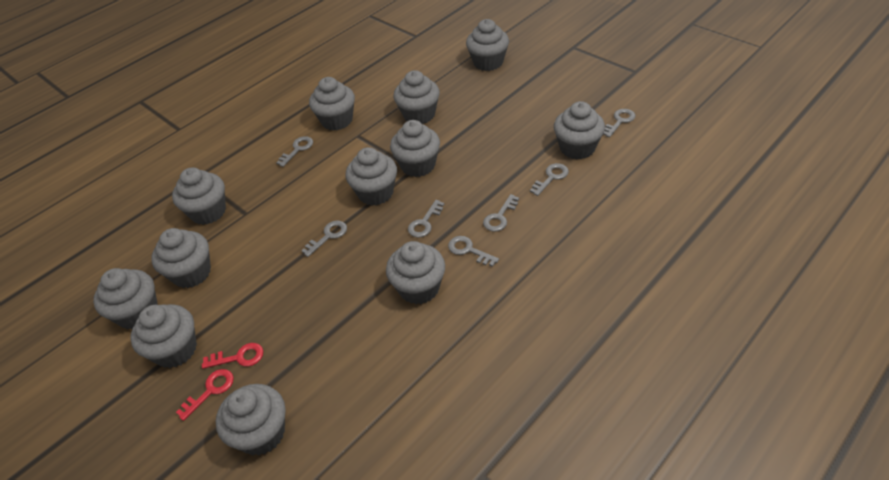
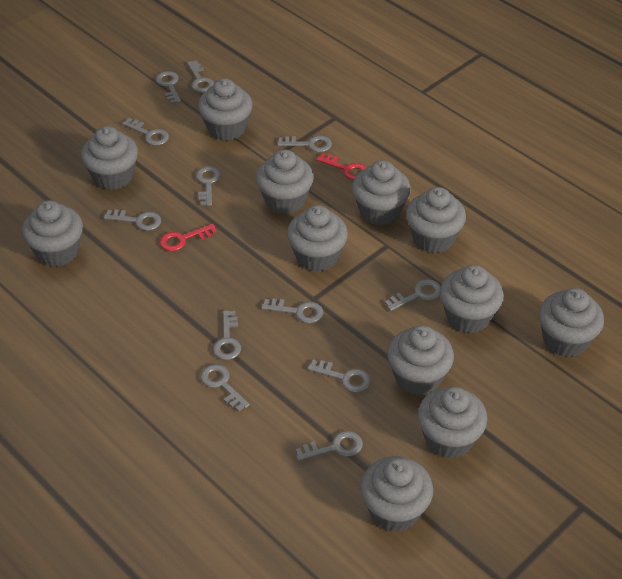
grey key: [276,136,313,167] [301,221,347,257] [408,200,444,238] [448,236,499,267] [483,194,519,232] [530,163,569,196] [603,109,636,137] = 7 -> [104,210,161,231] [122,118,169,146] [156,71,181,104] [187,60,214,93] [196,166,221,206] [201,364,250,411] [213,310,241,360] [261,299,323,323] [277,135,332,152] [296,431,363,461] [308,359,371,392] [385,279,441,311] = 12

